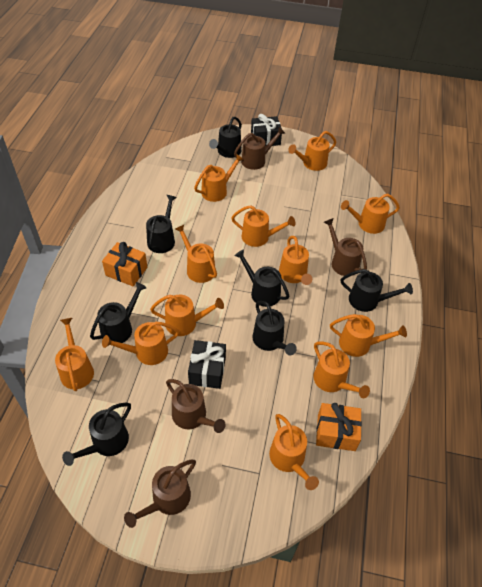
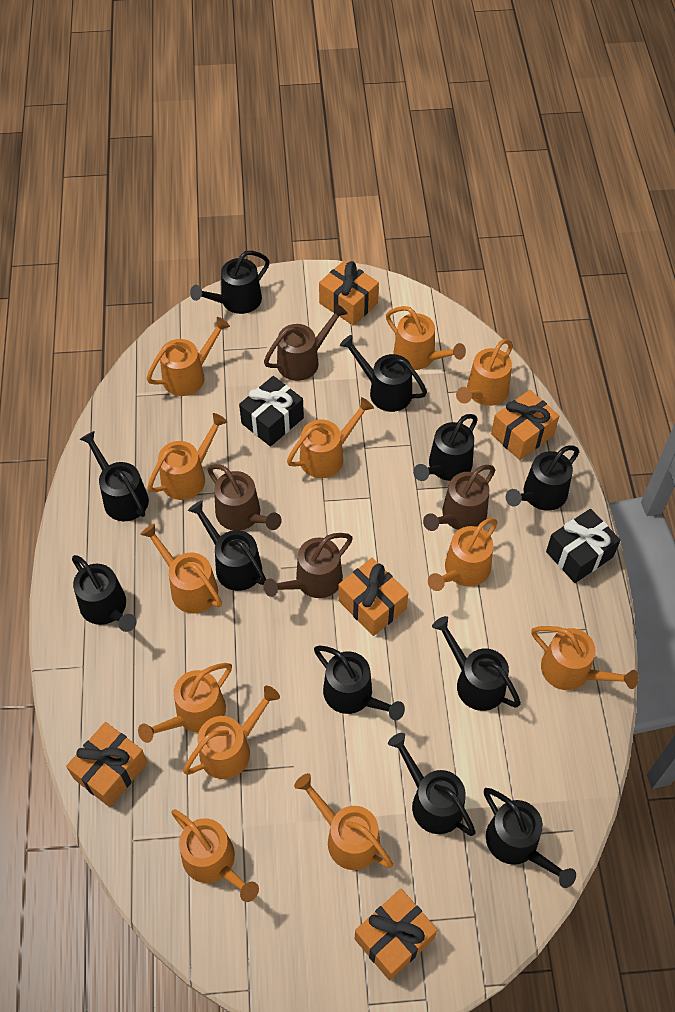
black watering can: [62,402,131,466] [90,282,146,343] [146,195,177,253] [209,117,242,158] [234,249,289,307] [253,301,297,356] [341,269,413,312] = 7 -> [72,555,137,632] [80,431,149,521] [188,501,266,591] [190,251,270,314] [314,646,405,720] [340,335,427,412] [388,733,476,836] [413,414,478,481] [432,616,521,711] [484,788,576,888] [506,446,579,511] = 11
orange gift: [102,242,147,286] [316,403,362,451] = 2 -> [66,722,148,807] [319,260,379,326] [338,558,408,636] [355,889,437,981] [491,390,559,460] = 5

